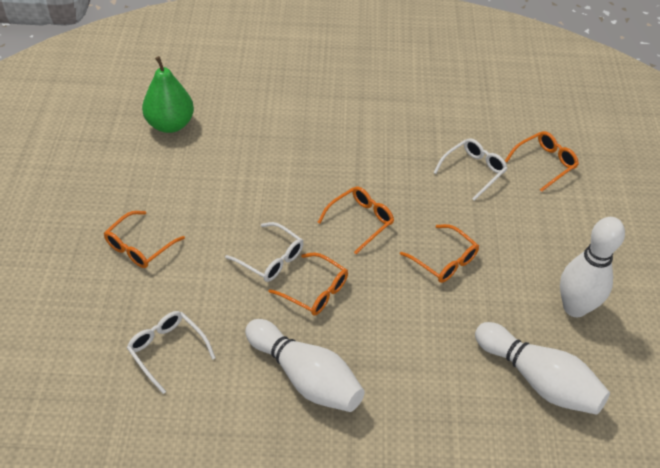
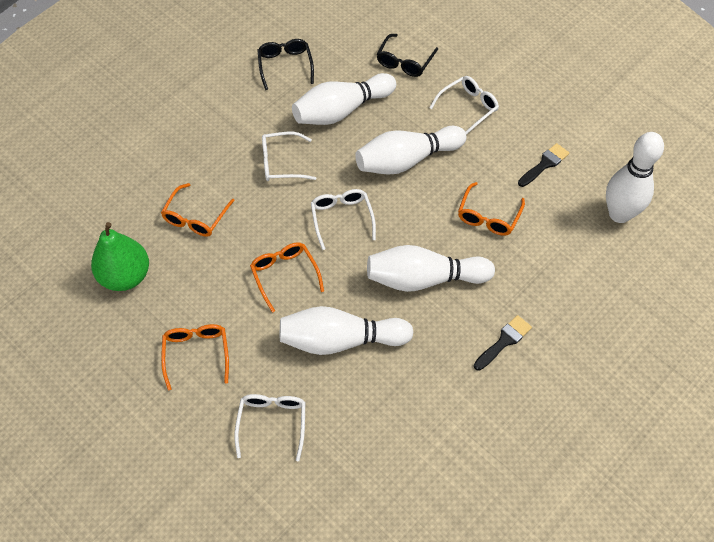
black brush: none = 0 -> [474,315,532,371] [518,143,569,187] = 2
black glasses: none = 0 -> [257,39,314,90] [376,34,438,77] = 2
orange glasses: [104,211,185,268] [268,253,348,316] [317,186,394,254] [400,224,479,283] [505,131,579,192] = 5 -> [161,183,235,237] [161,324,229,391] [250,242,324,313] [458,182,525,236] = 4
white bowling pin: [245,319,365,412] [475,322,610,415] [560,217,625,317] = 3 -> [280,306,414,355] [292,73,396,125] [355,126,467,174] [367,245,495,292] [606,132,664,223] = 5
white glasses: [127,311,215,394] [225,222,304,282] [434,138,508,201] = 3 -> [235,394,305,461] [262,132,316,181] [311,189,376,250] [429,76,499,135] = 4

